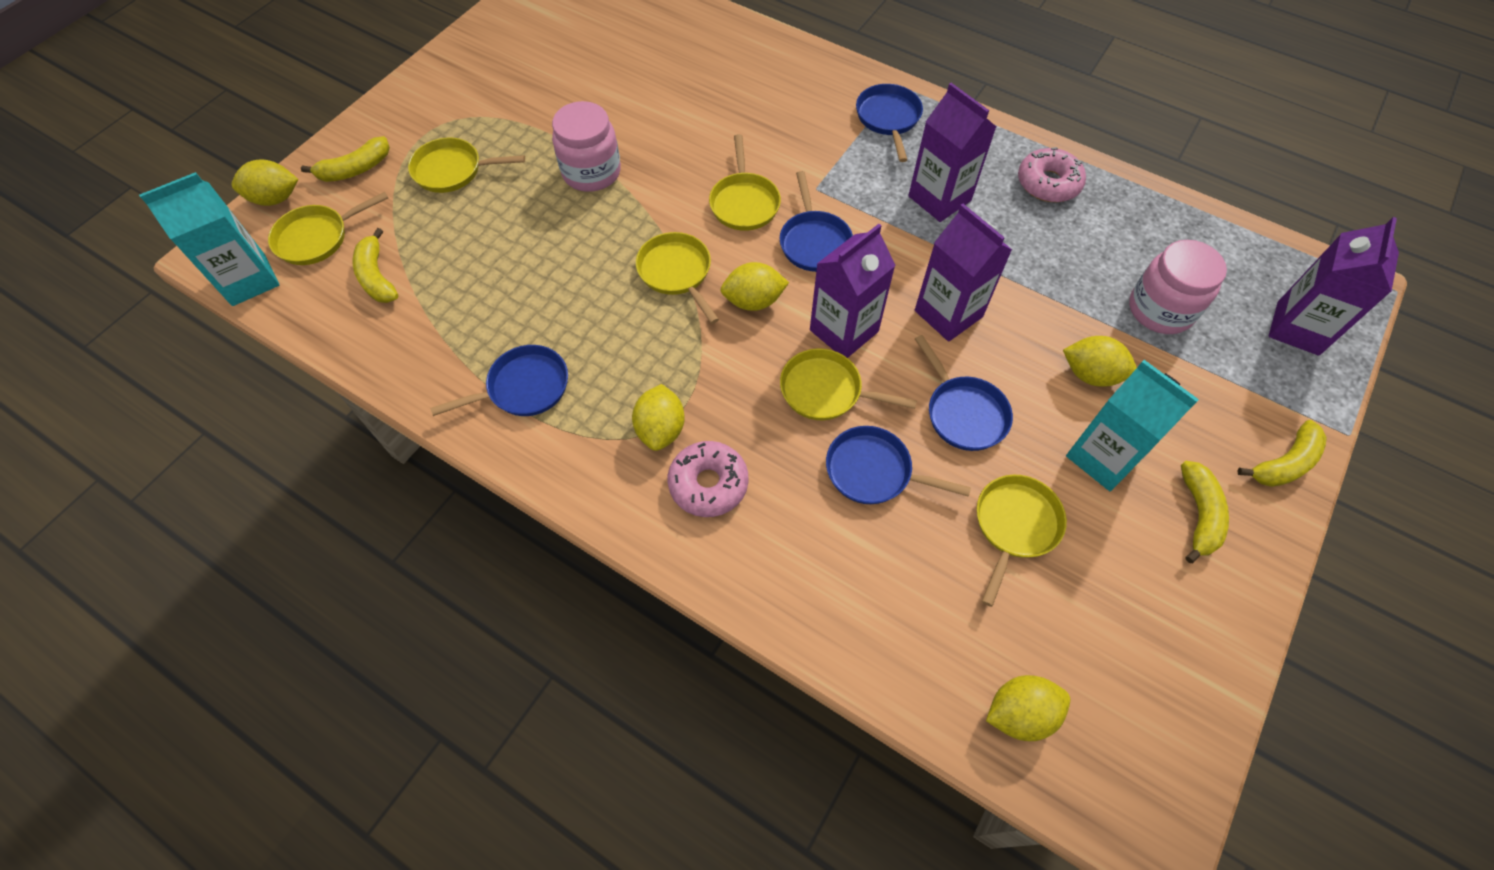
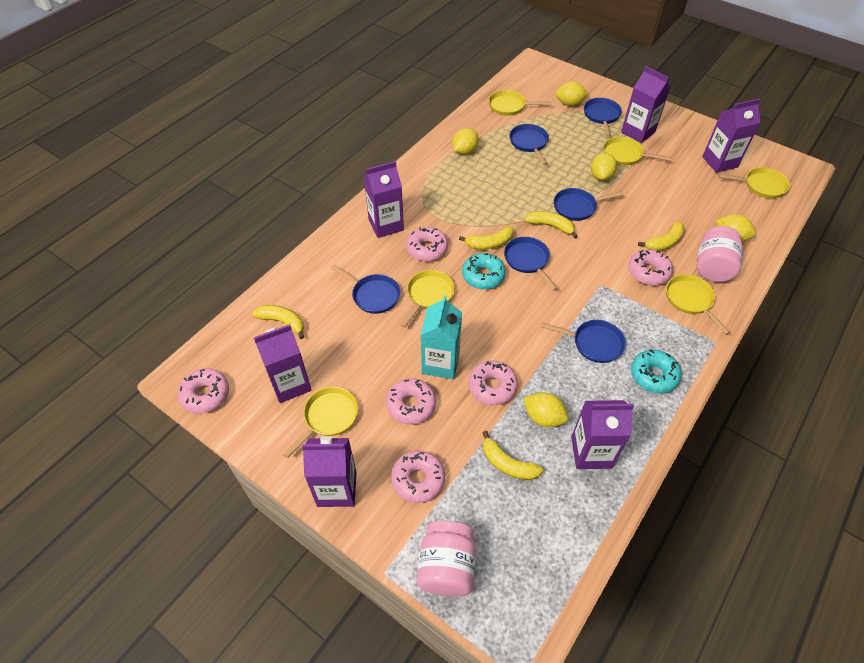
blue pan: [430,345,568,416] [780,171,853,272] [826,426,971,504] [856,84,923,162] [915,335,1013,451] = 5 -> [331,265,400,314] [504,237,558,291] [509,124,549,165] [542,320,626,363] [554,188,624,221] [584,98,622,137] = 6
pink donut: [668,441,748,517] [1018,147,1086,202] = 2 -> [177,368,229,414] [386,378,436,425] [391,451,445,503] [406,227,448,261] [468,361,518,405] [628,249,673,285] = 6
purple carton: [810,224,896,358] [908,83,996,222] [915,204,1012,342] [1269,217,1399,356] = 4 -> [254,324,311,403] [302,436,357,507] [364,161,404,238] [571,400,634,469] [621,66,671,143] [702,99,761,173] = 6
turquoise carton: [139,172,279,306] [1066,360,1199,491] = 2 -> [421,295,462,379] = 1
turquoise donut: none = 0 -> [462,253,506,289] [631,350,681,393] = 2
yellow banana: [301,136,390,182] [352,228,399,303] [1181,461,1229,563] [1237,420,1327,487] = 4 -> [252,305,304,339] [459,227,514,250] [482,431,543,480] [525,211,578,238] [638,221,685,251] = 5

